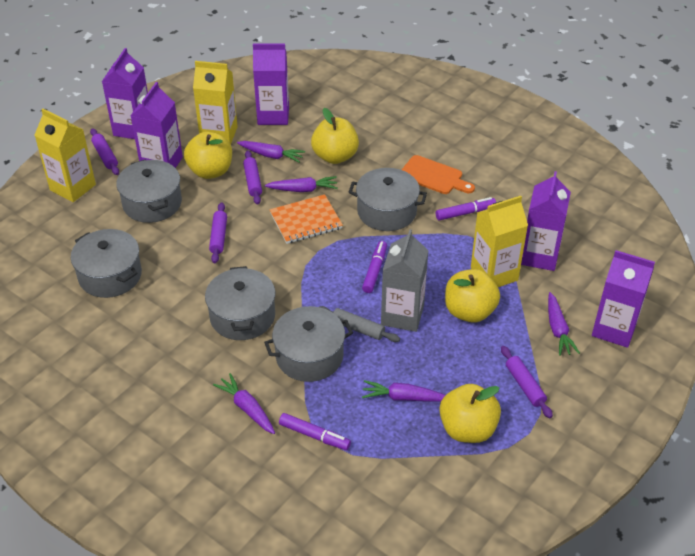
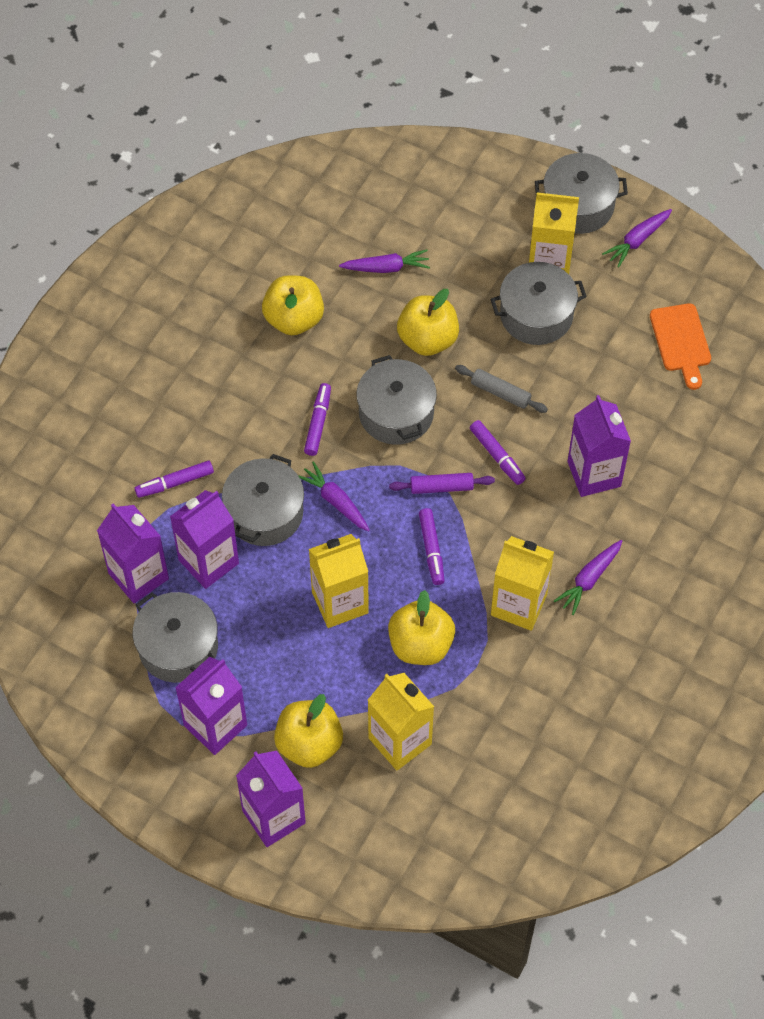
grey carton: [381,229,429,332] = 1 -> none = 0
orange notebook: [270,194,343,244] = 1 -> none = 0
purple carrot: [213,373,275,434] [237,141,305,163] [265,176,338,192] [362,380,445,402] [548,292,580,356] = 5 -> [298,461,370,532] [339,250,430,273] [554,540,622,615] [602,209,672,268] = 4
purple marker: [279,413,351,450] [362,241,387,293] [436,197,496,221] = 3 -> [135,461,214,498] [304,383,331,456] [419,508,445,585] [470,420,526,485] = 4
purple rolling pin: [90,128,119,175] [209,202,227,263] [243,150,262,205] [501,346,553,418] = 4 -> [389,473,495,494] = 1
yellow carton: [35,109,96,202] [193,61,238,145] [471,196,528,287] = 3 -> [309,534,369,628] [368,673,434,770] [491,536,554,631] [529,192,579,274] = 4

